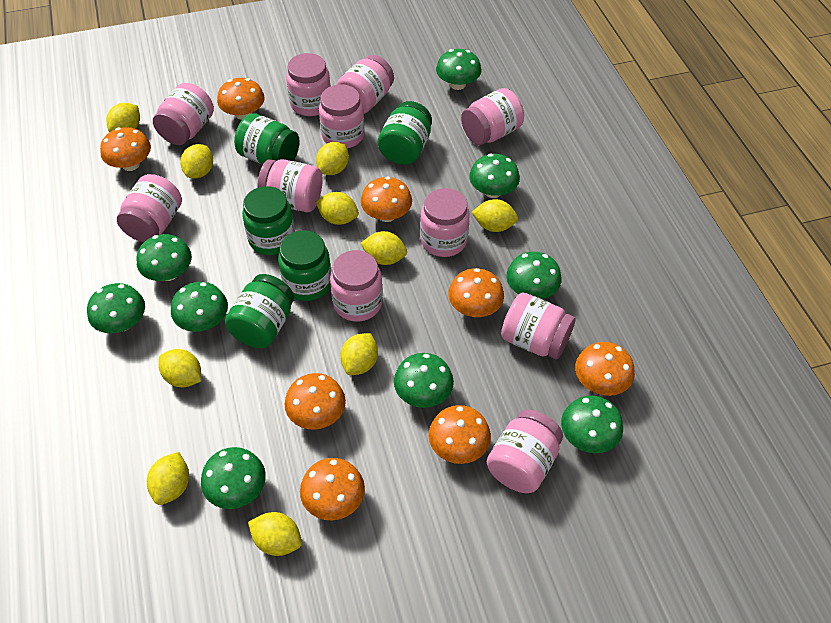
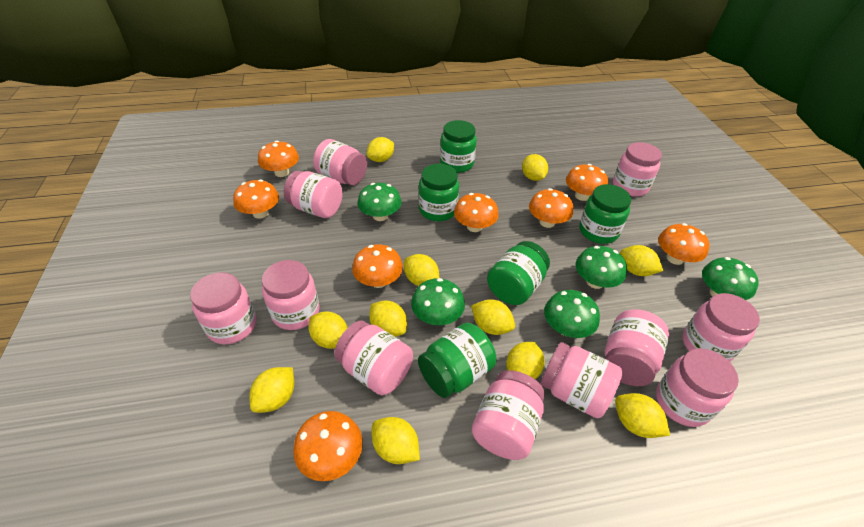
green mushroom: [87,283,145,333] [137,234,192,281] [171,282,228,332] [201,447,266,509] [394,353,454,408] [436,49,481,90] [469,154,520,198] [507,252,562,299] [561,395,623,453] = 9 -> [357,183,402,221] [411,278,465,325] [544,290,600,338] [575,246,627,289] [702,257,759,300] = 5
yellow lemon: [106,103,140,132] [147,452,189,505] [159,349,201,387] [180,144,213,178] [248,512,302,556] [316,142,349,175] [316,192,359,225] [340,333,378,375] [361,231,407,265] [471,199,518,232] = 10 -> [249,367,294,413] [309,311,347,349] [367,137,394,162] [369,301,407,337] [372,417,420,464] [404,254,439,286] [471,299,515,335] [506,342,544,379] [522,154,548,181] [615,393,670,438] [620,245,663,276] = 11

